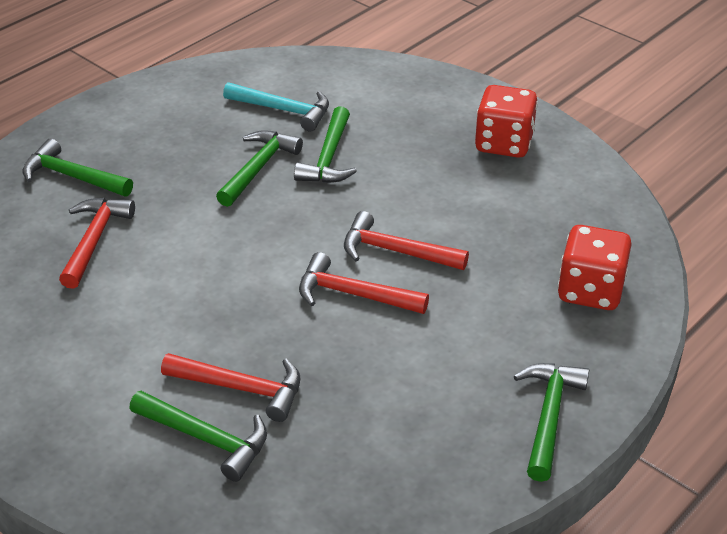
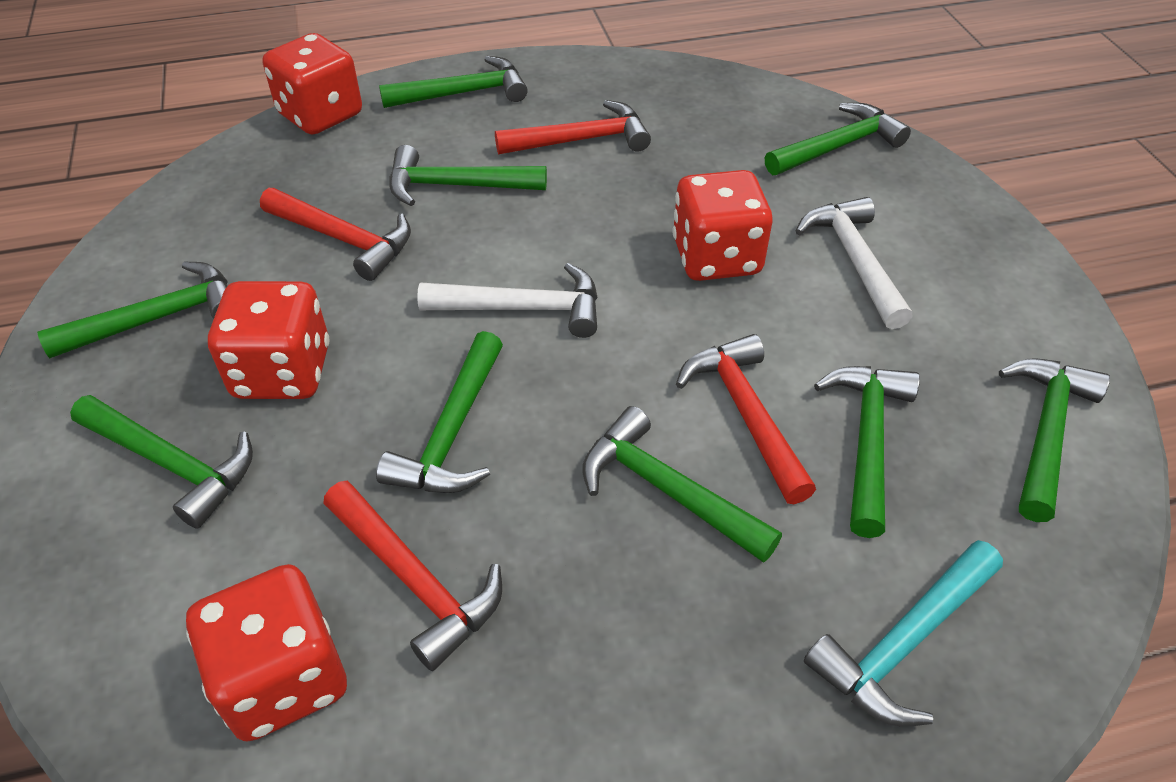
green hammer: [23,139,133,196] [129,391,267,482] [216,130,303,207] [294,106,357,183] [514,363,589,482] = 5 -> [37,262,228,358] [70,395,253,529] [376,331,503,493] [379,56,528,108] [389,145,547,206] [582,406,782,563] [765,103,911,175] [814,366,920,538] [999,358,1110,522] = 9
red dice: [475,85,538,158] [558,225,632,310] = 2 -> [186,564,347,742] [208,281,330,399] [263,33,362,135] [672,170,772,281] = 4
white hammer: none = 0 -> [417,263,598,338] [796,197,913,329] = 2

